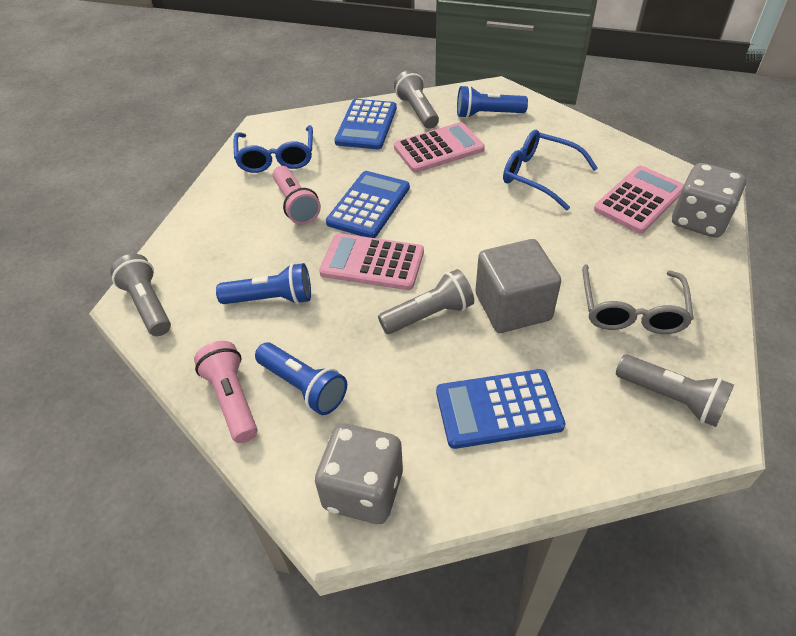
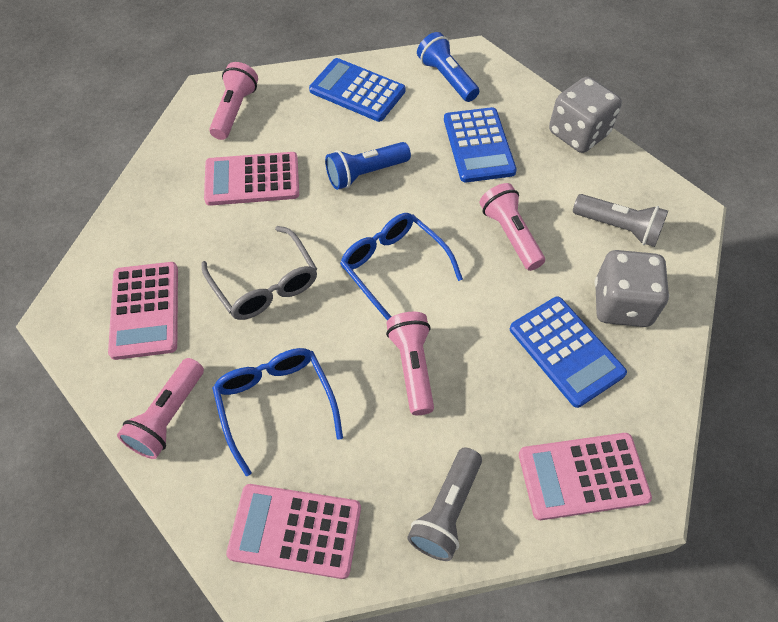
blue flashlight: [216,263,311,304] [255,342,347,415] [457,85,528,118] = 3 -> [325,142,411,190] [417,32,479,102] = 2
grey cube: [475,239,561,333] = 1 -> none = 0
grey flashlight: [110,254,171,336] [378,269,474,334] [394,70,439,129] [616,354,734,427] = 4 -> [407,447,482,561] [573,194,668,247] = 2
pink calculator: [319,233,424,290] [394,122,485,173] [594,166,684,233] = 3 -> [108,262,178,360] [204,152,299,206] [226,484,361,579] [519,433,652,520] = 4
pink flashlight: [194,341,258,443] [273,166,321,225] = 2 -> [117,358,204,459] [209,62,258,140] [386,312,434,415] [480,183,545,271] = 4

